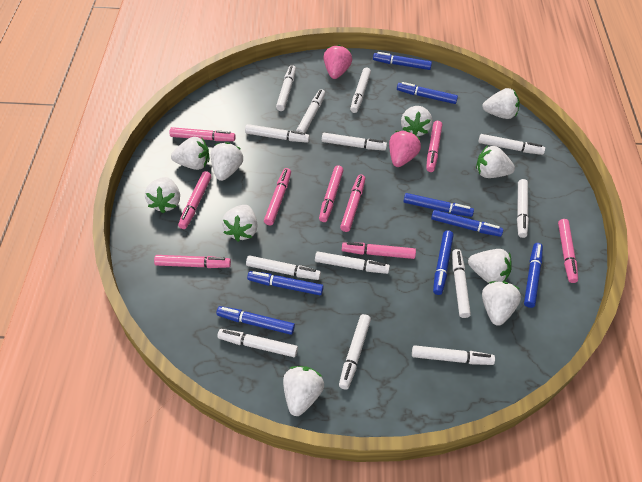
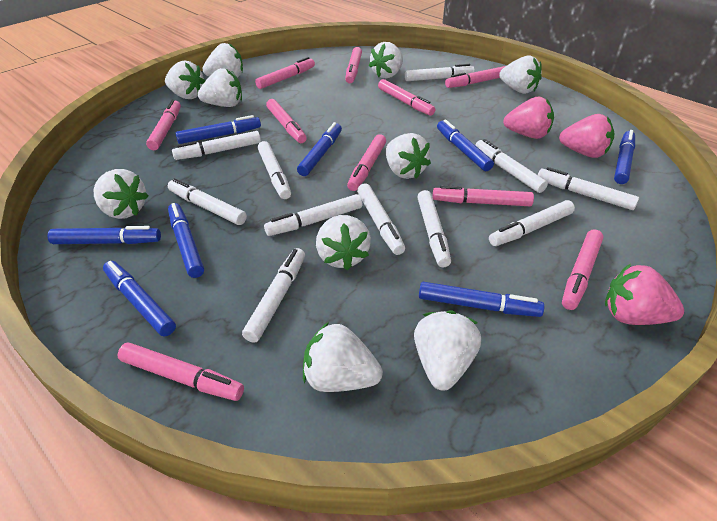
pink marker: [154,255,231,268] [169,127,236,141] [178,171,211,229] [264,168,291,225] [319,165,344,222] [340,174,365,232] [342,242,416,259] [426,121,442,172] [558,219,578,283] = 9 -> [118,343,244,401] [146,99,181,150] [255,57,315,89] [266,99,307,143] [345,47,362,83] [347,134,386,191] [378,79,435,116] [433,185,534,206] [445,66,505,88] [562,229,604,310] = 10
pink strawberry: [323,45,352,79] [389,131,421,167] = 2 -> [503,96,554,139] [559,114,615,158] [605,263,684,325] = 3
white marker: [217,329,298,357] [245,124,310,143] [246,255,321,280] [276,65,296,111] [296,89,326,133] [315,252,390,274] [322,133,387,151] [339,314,371,390] [350,68,371,113] [412,345,495,365] [452,249,471,318] [478,134,545,155] [517,179,529,238] = 13 -> [168,178,247,225] [172,131,261,160] [242,248,305,343] [258,141,291,199] [264,194,363,236] [357,183,405,255] [405,64,474,81] [417,190,451,267] [475,139,548,193] [489,200,575,246] [538,167,639,210] = 11

